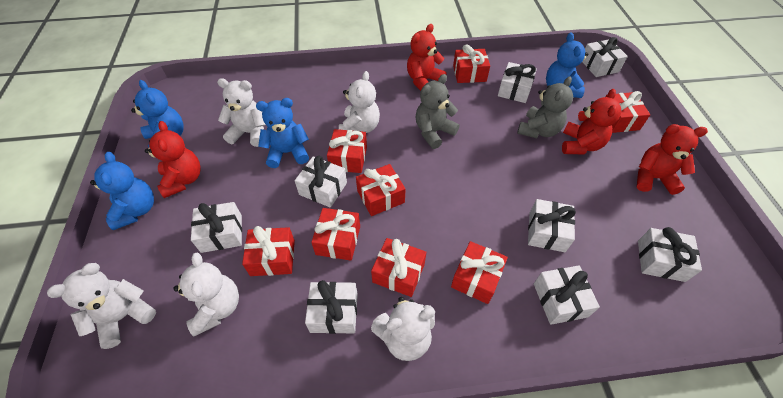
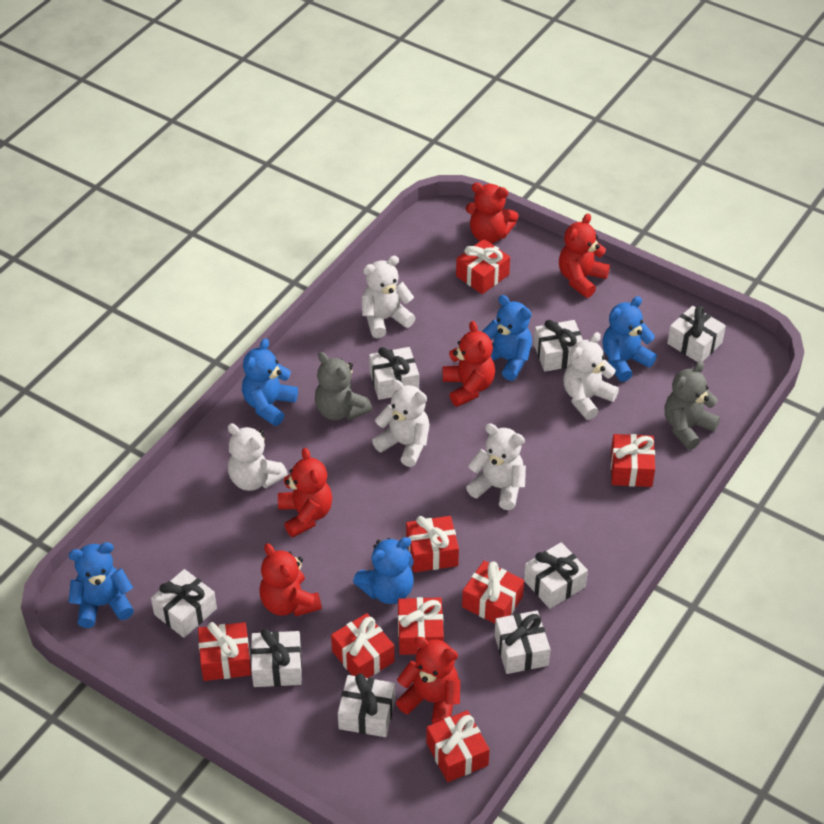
blue teddy bear: [90,152,154,230] [131,80,184,147] [256,98,309,168] [546,33,589,98] = 4 -> [69,542,134,628] [242,338,298,426] [353,537,414,604] [482,295,532,381] [602,296,657,382] = 5
red teddy bear: [145,121,201,198] [407,24,447,91] [562,89,621,155] [637,124,708,195] = 4 -> [259,543,322,617] [278,448,332,537] [396,637,460,724] [443,321,495,407] [466,183,519,244] [559,214,610,298] = 6

